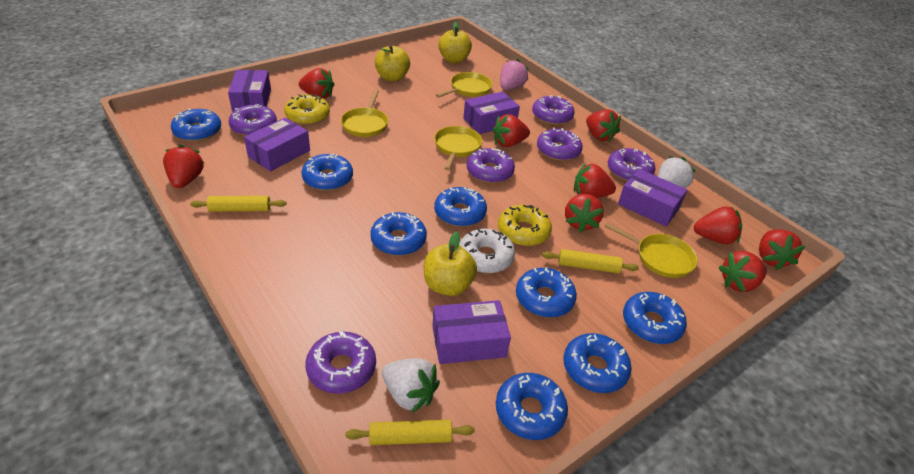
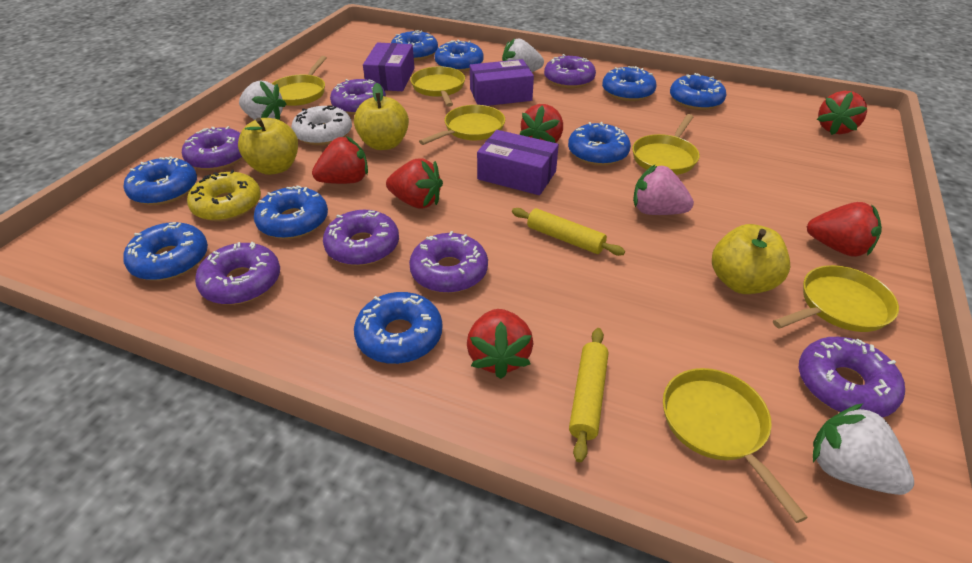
blue donut: [171,108,221,142] [301,154,353,191] [370,212,427,256] [434,187,487,227] [496,373,568,440] [516,267,577,317] [563,333,632,393] [623,292,687,344] = 8 -> [123,222,208,281] [124,156,197,205] [254,185,328,239] [354,292,443,364] [391,30,438,61] [435,40,484,72] [568,122,631,166] [602,66,656,101] [670,73,727,110] = 9
purple box: [228,70,271,112] [244,118,310,171] [432,300,511,364] [463,91,520,134] [618,169,687,226] = 5 -> [363,42,415,91] [470,59,534,106] [477,130,559,195] = 3
purple donut: [228,104,277,136] [305,331,376,394] [467,148,515,183] [532,95,575,125] [537,128,583,161] [608,148,656,181] = 6 -> [182,126,243,170] [195,242,280,305] [323,210,399,266] [330,79,386,115] [409,231,488,293] [544,54,596,88] [799,337,905,418] = 7
red strawberry: [163,144,204,188] [299,68,335,99] [493,114,530,147] [565,194,604,233] [574,163,616,198] [586,110,621,142] [694,206,742,244] [718,251,767,293] [759,230,805,270] = 9 -> [312,136,368,184] [386,158,443,209] [467,309,533,379] [519,104,563,143] [807,202,882,257] [817,91,867,135] = 6
white strawberry: [382,358,440,413] [657,156,696,188] = 2 -> [239,81,286,120] [502,38,544,72] [813,404,914,495] = 3
yellow donut: [284,94,330,125] [498,205,552,246] = 2 -> [187,170,261,221] = 1
yellow pan: [341,90,388,137] [434,126,482,170] [436,72,493,97] [605,223,698,278] = 4 -> [271,56,327,106] [410,66,465,107] [419,105,505,145] [632,114,700,175] [663,368,808,523] [773,265,899,332] = 6
yellow rolling pin: [190,196,287,212] [346,420,475,445] [542,249,639,273] = 3 -> [512,208,625,256] [569,328,608,462] = 2

